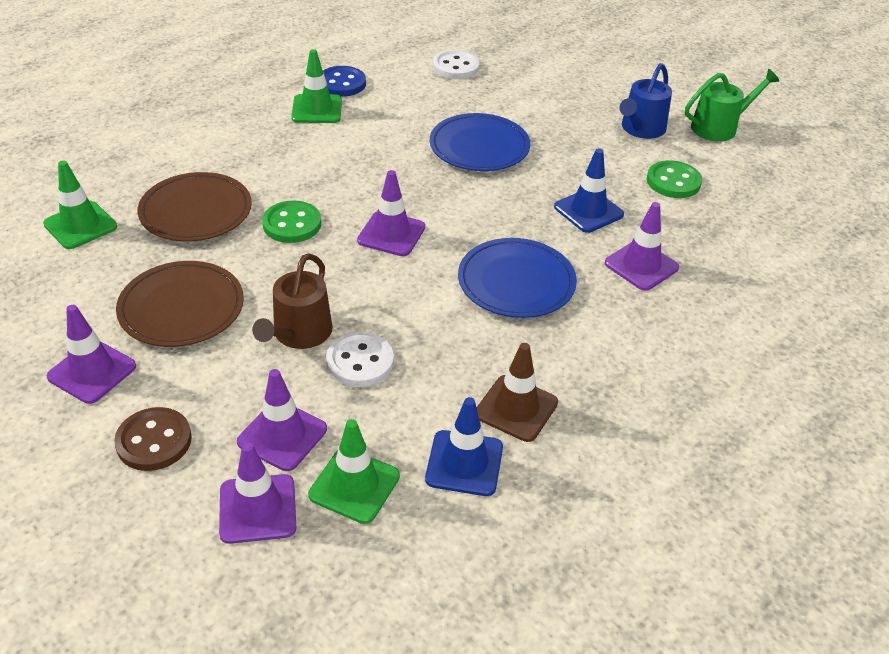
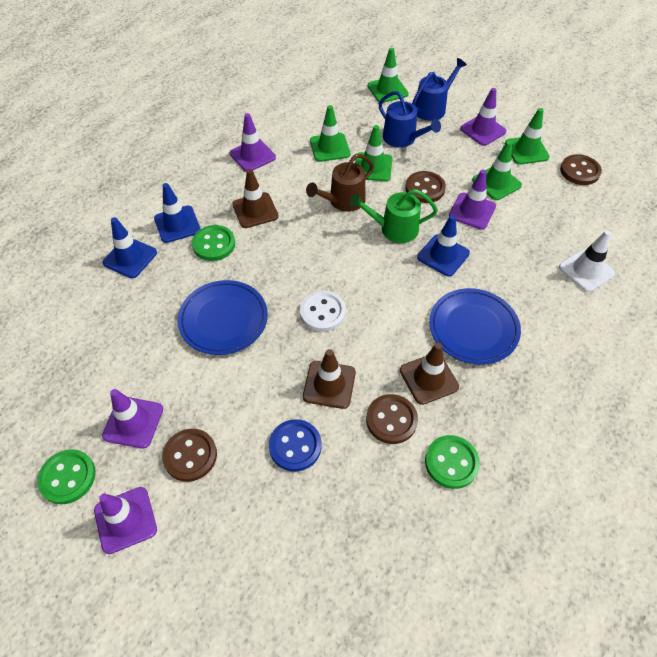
blue traffic cone: [425,397,503,496] [554,149,624,233] = 2 -> [103,217,157,278] [154,183,201,243] [417,215,470,276] = 3
blue watering can: [619,63,672,139] = 1 -> [379,91,441,147] [412,58,467,121] = 2
brown button: [114,407,192,471] = 1 -> [162,429,217,482] [366,394,418,444] [405,171,446,203] [560,154,602,185] = 4
brown plate: [116,261,244,347] [137,172,252,242] = 2 -> none = 0
brown traffic cone: [476,343,558,442] = 1 -> [232,169,279,228] [303,349,356,409] [400,343,459,405] = 3
green button: [262,201,321,243] [647,160,702,198] = 2 -> [37,449,96,504] [192,225,235,261] [425,435,480,489] = 3
green traffic cone: [43,161,117,249] [291,49,342,123] [308,419,400,524] = 3 -> [310,105,350,162] [355,125,392,181] [368,48,409,103] [472,141,522,200] [505,108,550,165] = 5
white button: [326,332,394,387] [433,50,480,79] = 2 -> [300,291,346,332] = 1
white traffic cone: none = 0 -> [559,230,615,292] = 1

